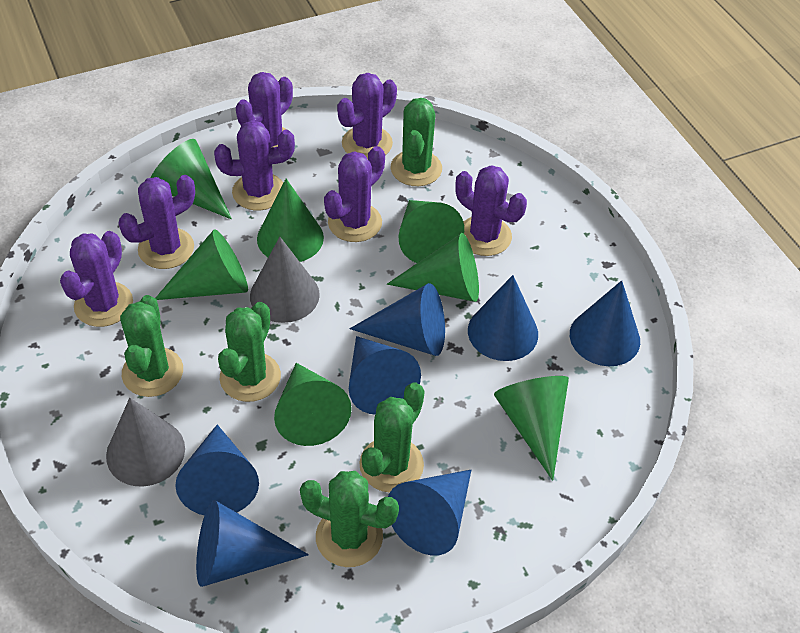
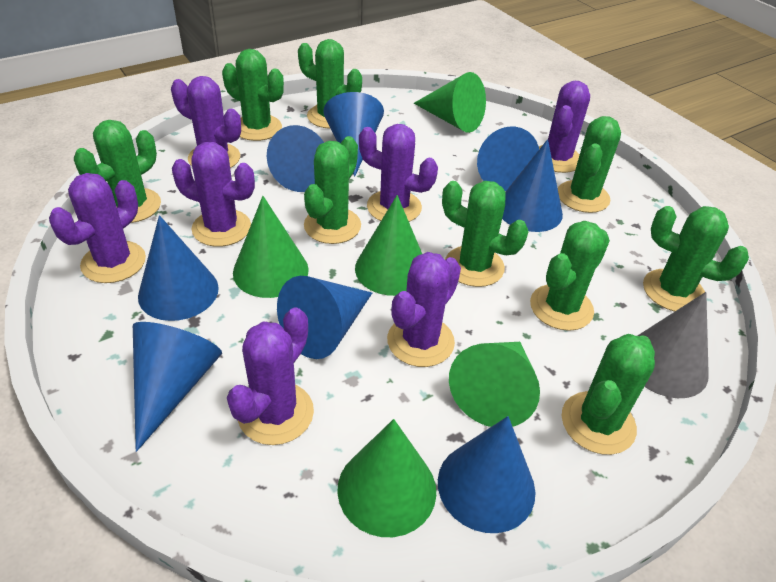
blue cone: [175,425,259,515] [196,500,309,587] [349,336,421,414] [350,283,445,356] [388,470,471,555] [468,275,538,361] [570,280,640,366] = 7 -> [133,322,222,452] [138,215,219,321] [267,125,324,192] [277,276,372,359] [324,92,384,176] [438,416,535,533] [477,126,539,191] [502,139,563,232] = 8
green cactus: [120,295,183,397] [218,302,281,402] [300,471,399,567] [359,383,425,493] [390,98,442,186] = 5 -> [74,120,161,223] [222,49,284,141] [298,39,362,129] [304,136,361,244] [442,181,529,287] [530,221,610,331] [558,116,621,213] [562,334,655,455] [643,206,749,312] = 9
green cone: [151,139,232,219] [155,229,248,300] [257,179,324,262] [274,363,352,446] [387,233,479,302] [399,200,464,263] [494,376,569,481] = 7 -> [233,196,309,298] [337,419,436,537] [355,195,422,296] [414,72,486,133] [449,342,540,427] = 5
grey cone: [106,398,185,486] [250,237,320,323] = 2 -> [637,292,709,398] = 1

